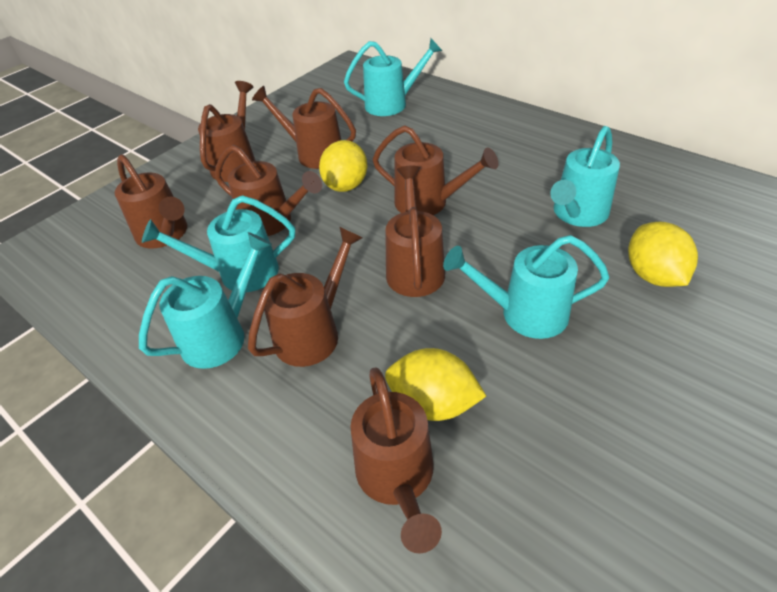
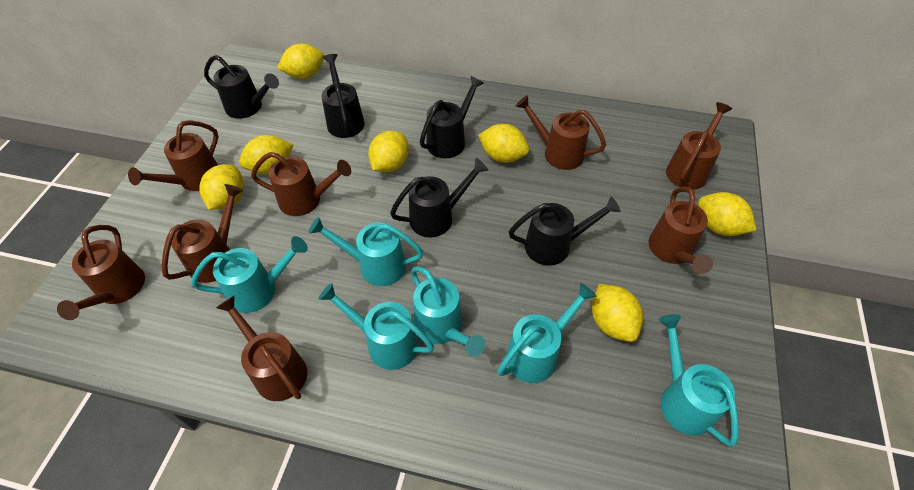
black watering can: none = 0 -> [204,55,279,119] [321,54,365,138] [390,158,488,237] [420,76,484,158] [509,196,621,266] = 5
turquoise watering can: [139,232,272,369] [142,195,295,292] [344,38,443,116] [443,235,610,339] [550,126,620,227] = 5 -> [192,236,308,313] [309,217,423,286] [318,283,434,370] [411,266,486,357] [497,283,597,383] [658,314,739,446] = 6
yellow lemon: [319,140,367,192] [385,348,486,421] [628,222,698,287] = 3 -> [199,164,244,210] [239,135,293,174] [277,43,324,79] [368,131,409,172] [478,124,529,163] [592,284,643,342] [698,192,757,236] = 7

